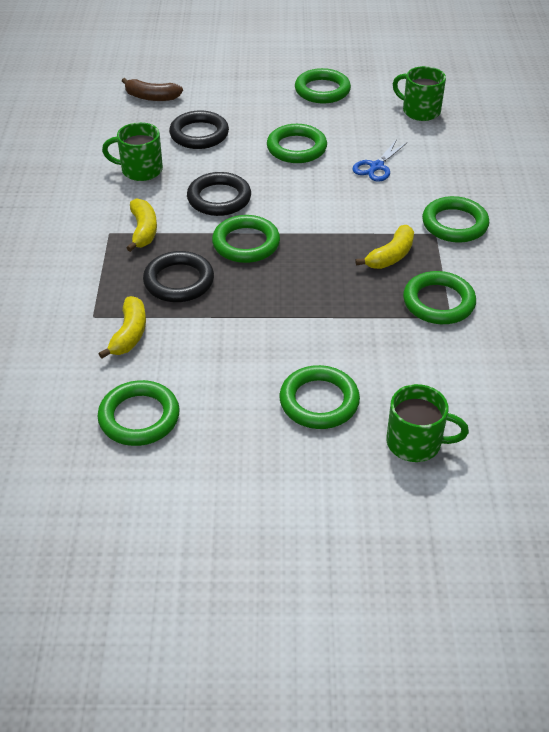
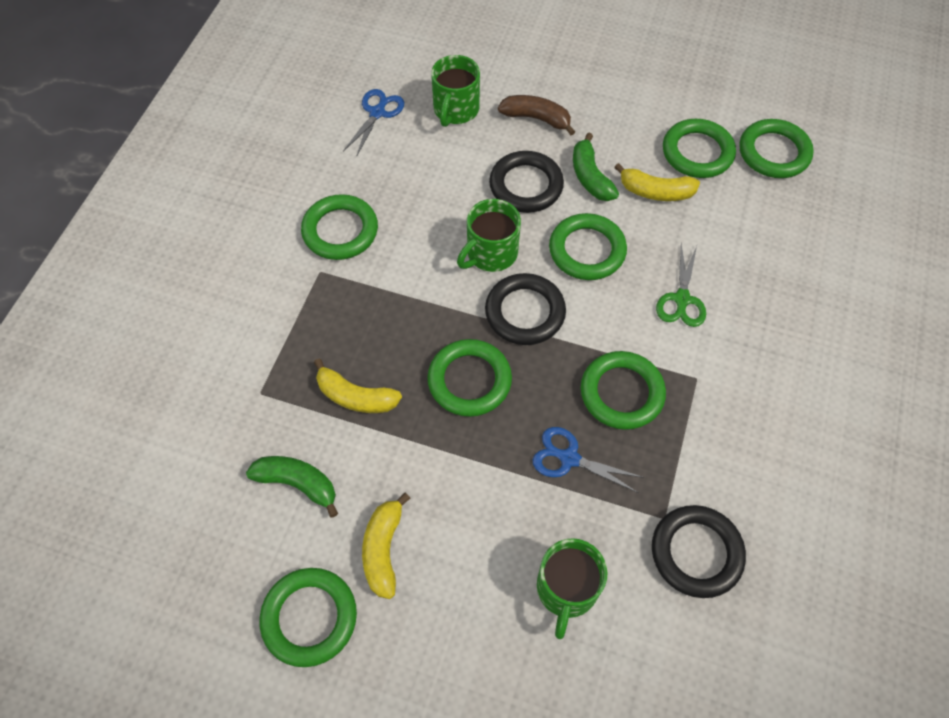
blue scissors: [352,139,408,182] = 1 -> [343,89,404,157] [533,427,644,493] = 2
green banana: none = 0 -> [246,456,338,518] [573,132,619,201] = 2
green scissors: none = 0 -> [656,244,706,327] = 1

